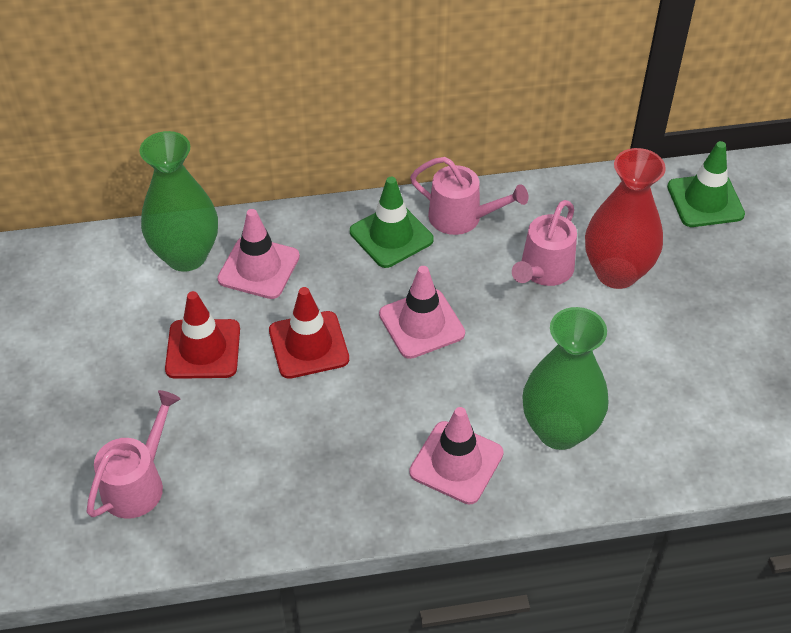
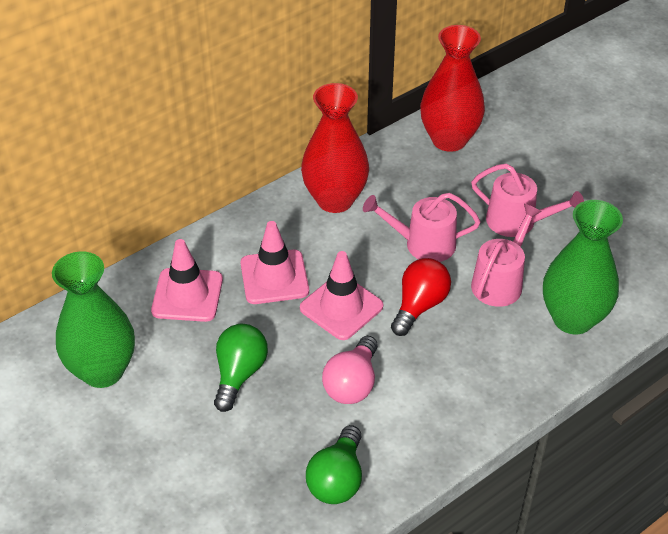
green light bulb: none = 0 -> [214,324,268,412] [306,425,362,504] = 2
green traffic cone: [350,177,434,268] [667,141,745,227] = 2 -> none = 0
pink light bulb: none = 0 -> [322,336,378,404] = 1
red light bulb: none = 0 -> [391,258,451,336] = 1
red traffic cone: [165,291,240,379] [269,287,349,379] = 2 -> none = 0
red vase: [585,148,666,289] = 1 -> [301,83,369,213] [420,25,485,152] = 2

